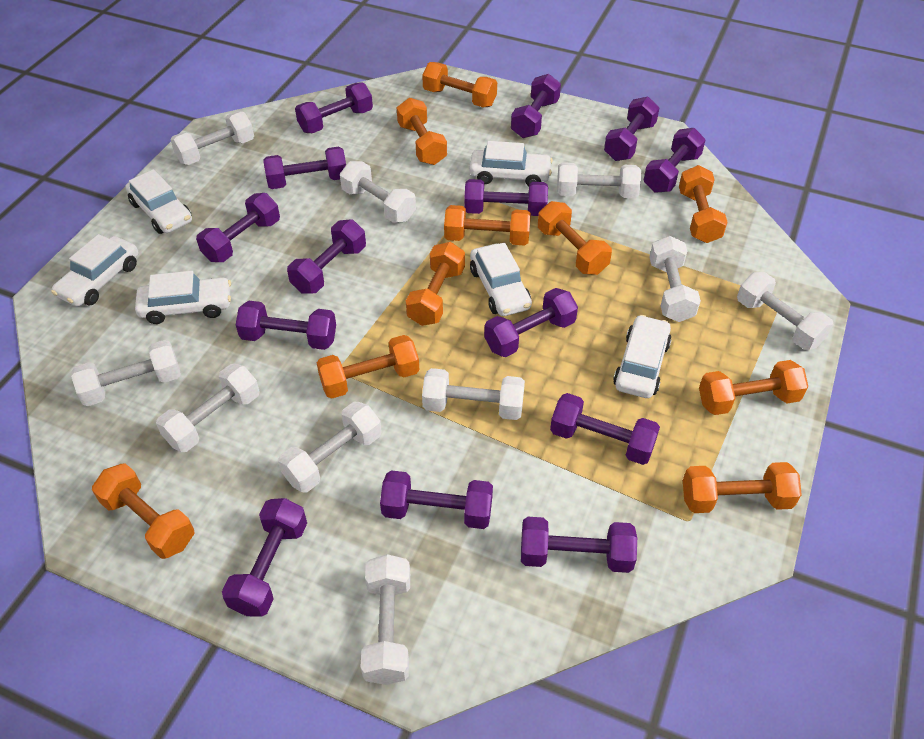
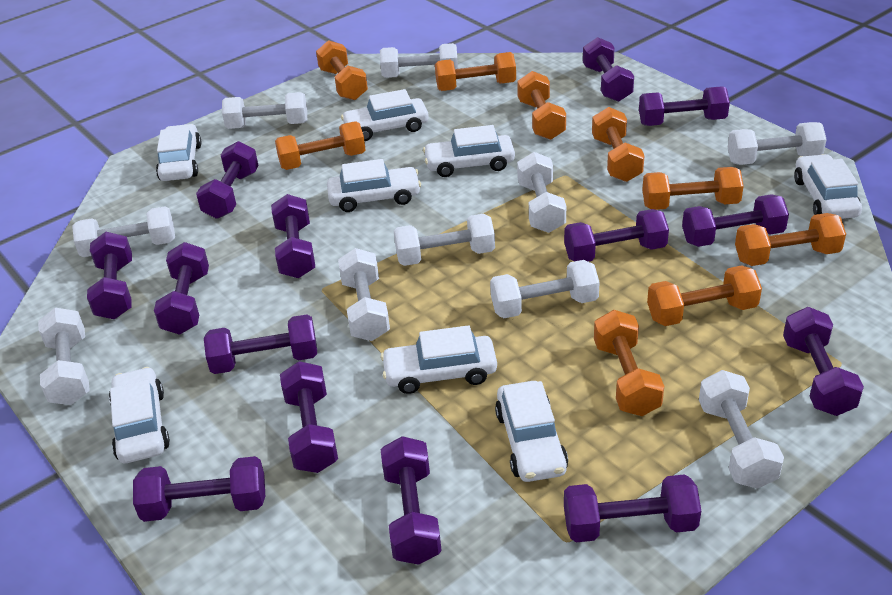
orange dumbbell: [92,463,194,559] [317,335,419,399] [397,98,447,165] [406,242,465,326] [422,62,497,107] [444,205,531,246] [538,201,612,275] [679,165,727,243] [683,462,802,513] [699,360,808,415] = 10 -> [275,122,366,170] [316,40,368,100] [435,52,516,91] [517,71,566,140] [592,107,645,182] [594,310,664,416] [642,167,744,210] [647,265,762,326] [735,213,846,266] = 9
white car: [51,234,138,307] [126,169,192,234] [135,271,231,324] [469,141,553,186] [470,243,532,316] [613,315,671,398] = 6 -> [109,367,170,463] [156,124,202,181] [327,159,421,212] [341,89,429,141] [381,325,497,394] [423,125,515,177] [495,381,568,482] [794,154,862,219] = 8

